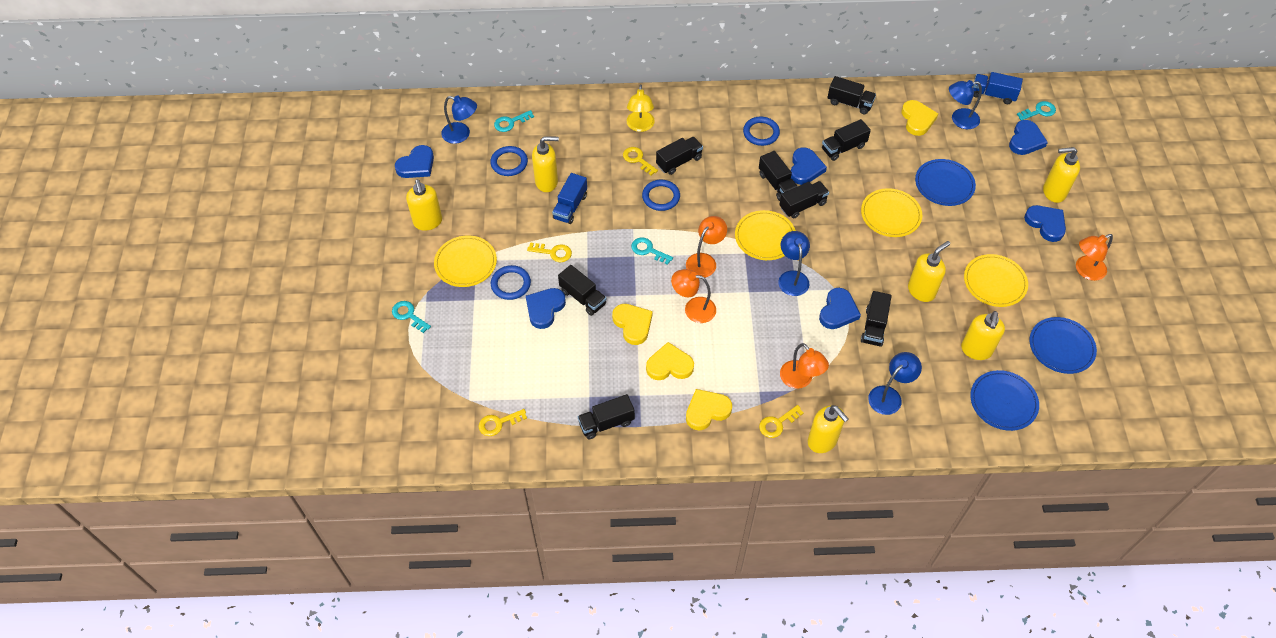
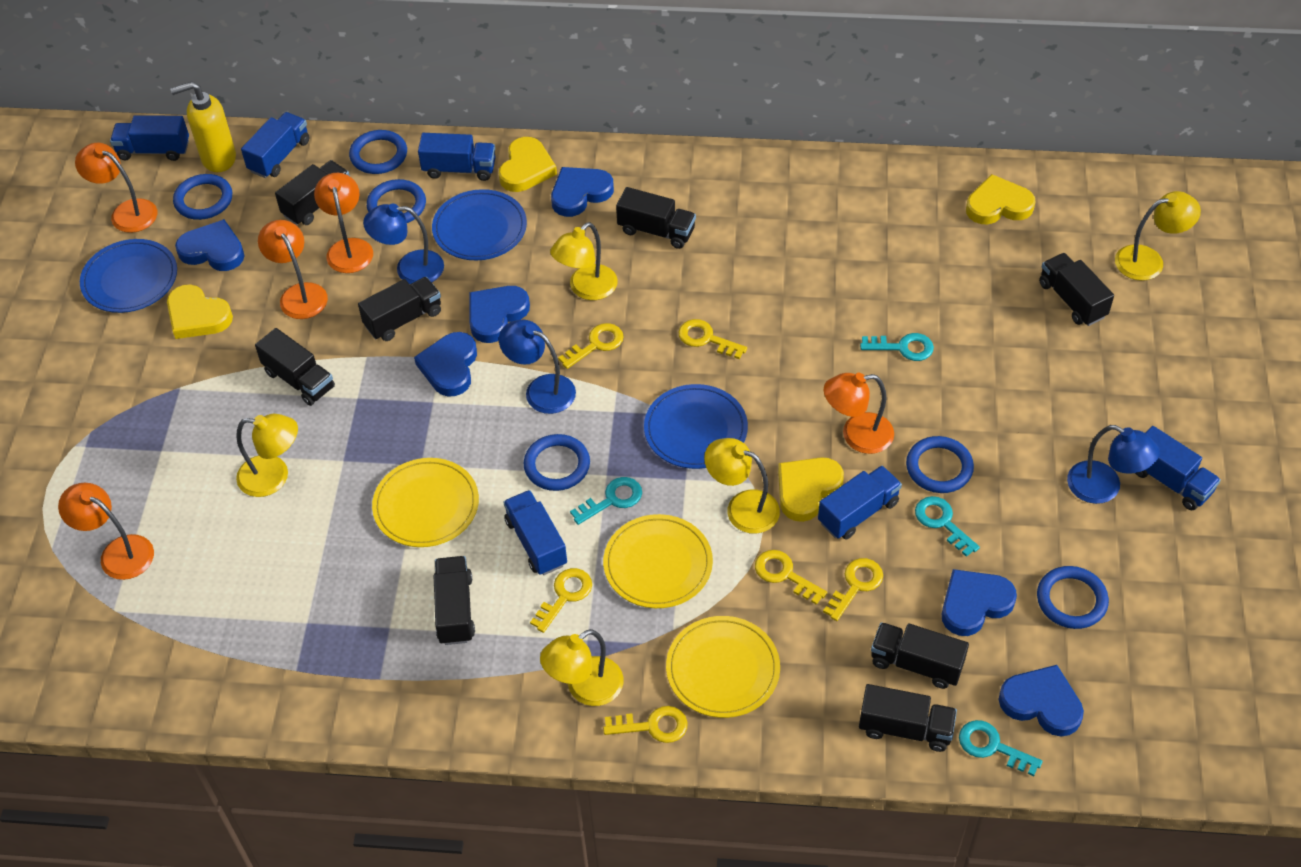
blue lamp: [441,96,477,144] [778,231,810,296] [868,352,922,415] [949,80,982,129] = 4 -> [363,204,444,284] [499,319,576,414] [1067,425,1160,504] = 3
blue ring: [490,146,528,176] [491,265,531,300] [642,180,680,211] [743,117,780,146] = 4 -> [173,174,232,220] [349,130,407,174] [367,179,426,223] [524,434,590,491] [906,436,974,493] [1037,566,1109,629] = 6
blue truck: [552,173,587,224] [973,72,1023,104] = 2 -> [110,115,189,161] [241,112,309,178] [418,133,496,181] [503,490,567,575] [818,466,902,539] [1135,426,1221,510] = 6
orange lamp: [671,269,716,323] [686,216,727,278] [780,343,829,389] [1076,234,1113,281] = 4 -> [58,483,154,580] [75,143,157,233] [258,220,328,319] [314,173,373,273] [824,373,894,454] = 5
yellow key: [478,409,527,436] [527,243,572,262] [623,147,658,175] [759,405,804,438] = 4 -> [530,568,592,633] [558,323,624,369] [603,706,688,743] [678,319,747,359] [755,550,827,605] [823,558,883,621] = 6
yellow lamp: [627,84,655,132] = 1 -> [236,414,298,497] [540,629,623,706] [550,222,618,300] [704,438,780,534] [1115,191,1201,281] = 5
yellow plate: [434,236,497,287] [735,210,796,260] [861,188,922,237] [964,254,1028,307] = 4 -> [372,458,479,547] [603,514,713,608] [666,616,780,718] = 3
yellow soap dispenser: [406,179,442,231] [532,136,559,192] [808,405,849,453] [908,241,950,302] [961,311,1005,360] [1043,147,1080,203] = 6 -> [170,81,236,172] = 1

